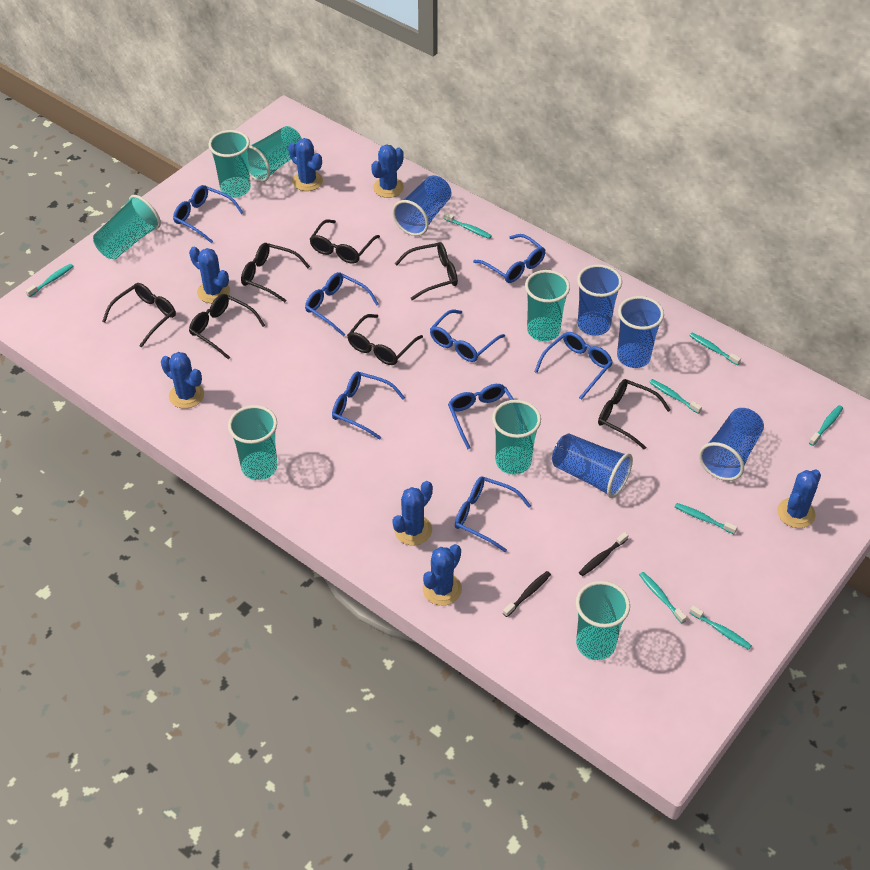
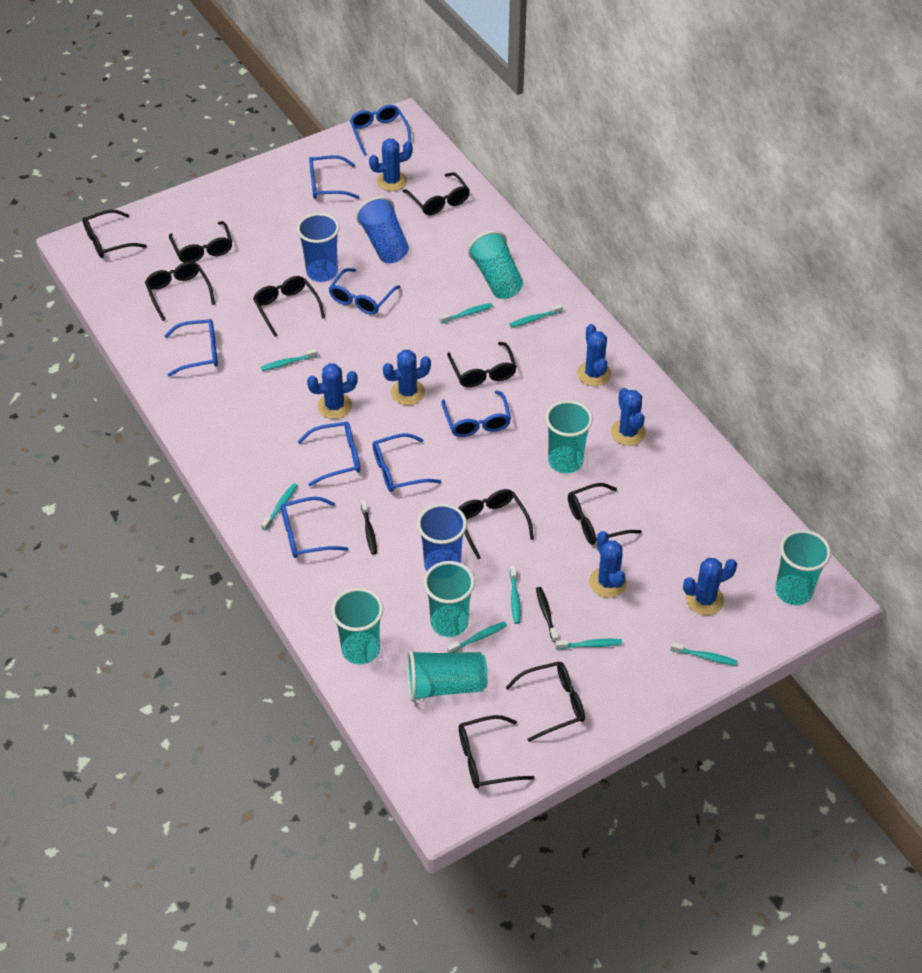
black glasses: [102,283,176,348] [189,294,265,360] [241,243,310,302] [310,219,380,264] [347,314,423,365] [395,242,458,300] [598,379,670,450] = 7 -> [83,210,147,258] [145,262,215,321] [169,221,232,262] [253,276,325,337] [403,172,470,215] [447,342,517,387] [459,489,534,559] [459,715,535,789] [506,661,585,742] [568,483,642,545] = 10
blue cup: [392,175,451,236] [552,433,633,498] [577,264,622,336] [617,296,664,368] [699,408,764,481] = 5 -> [297,213,340,282] [356,196,409,263] [417,504,467,571] = 3
turquoise cup: [93,195,161,259] [208,130,251,197] [228,405,277,480] [248,126,302,182] [492,400,541,475] [525,270,570,341] [576,581,630,660] = 7 -> [331,588,383,665] [407,650,488,702] [424,561,475,637] [468,231,523,299] [545,400,593,473] [775,530,831,605] = 6

